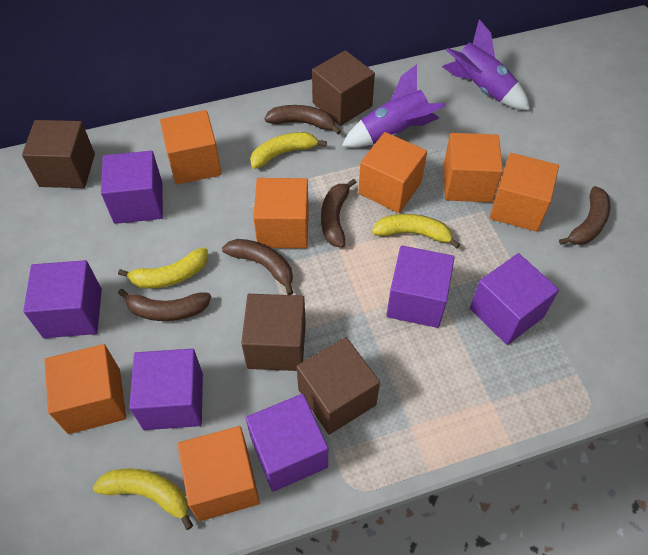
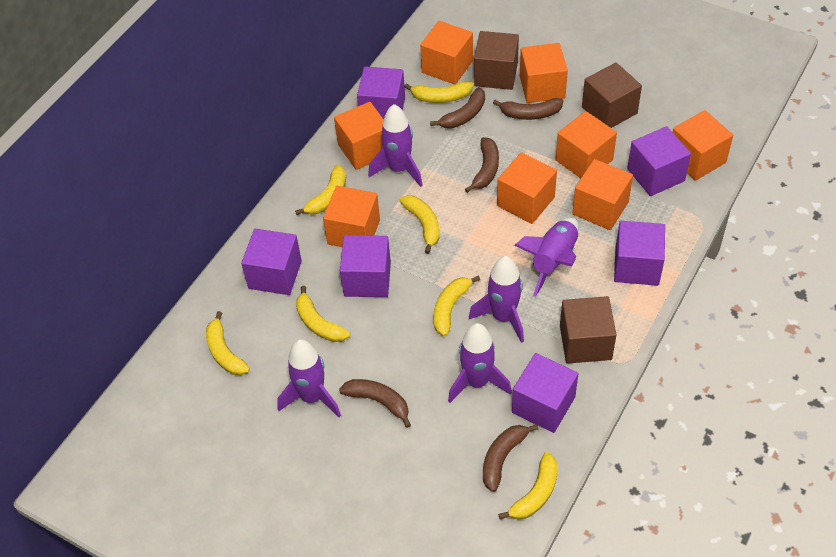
brown cube: [22,120,95,188] [241,294,306,371] [297,337,380,435] [312,50,375,126] = 4 -> [474,31,519,90] [560,296,617,364] [582,62,642,128] = 3
orange cube: [44,344,126,434] [160,110,222,185] [177,426,260,521] [253,178,309,248] [358,132,427,213] [443,133,503,202] [490,153,559,232] = 7 -> [323,186,380,247] [334,102,384,170] [420,21,473,85] [497,152,557,224] [520,43,568,103] [555,111,617,178] [572,159,633,230] [673,110,733,181] = 8
purple rocket: [342,64,446,148] [442,19,530,110] = 2 -> [277,339,341,417] [368,104,423,187] [448,323,512,403] [469,256,524,343] [514,218,579,297] = 5
yellow banana: [93,468,193,530] [118,247,208,289] [250,132,327,169] [372,214,460,249] = 4 -> [206,311,250,375] [295,165,346,215] [296,286,350,342] [399,195,440,254] [405,81,474,103] [433,275,480,336] [498,452,558,520] = 7

